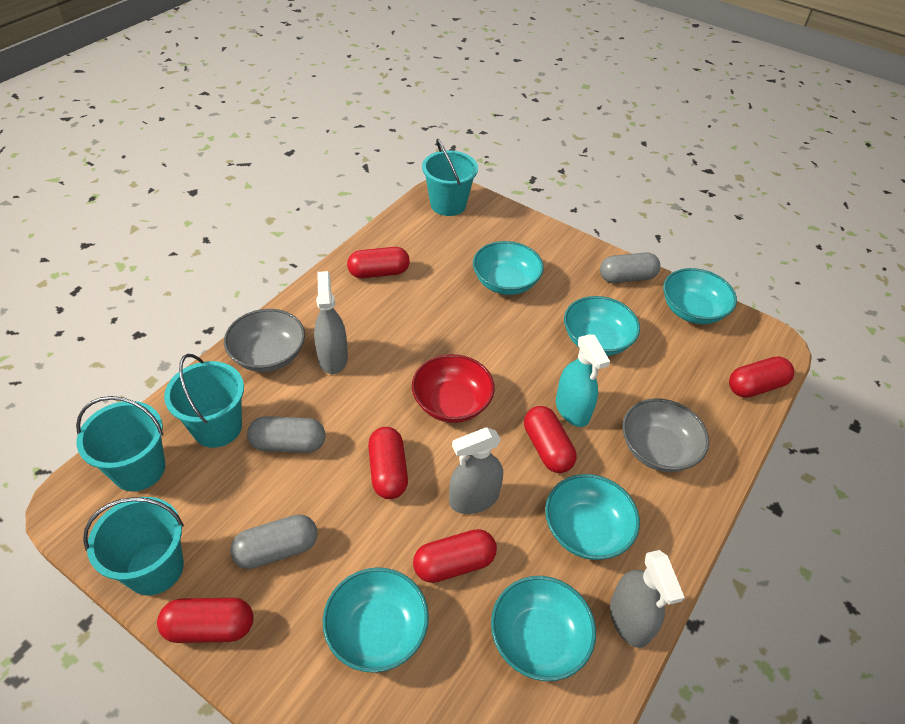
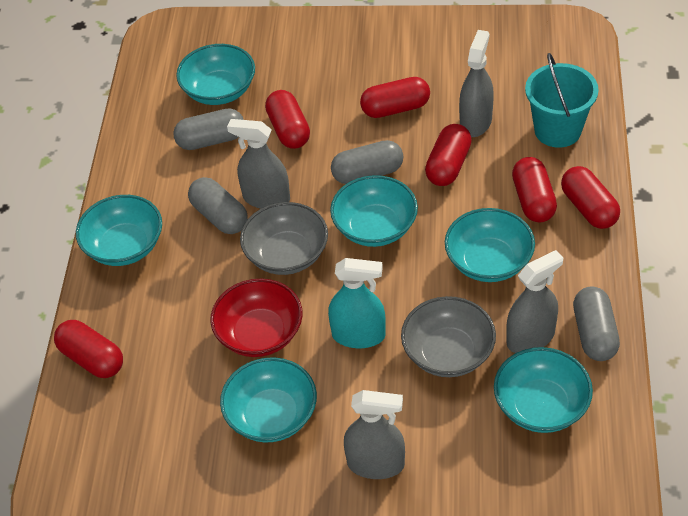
grey capsule: [230,514,318,569] [247,416,325,453] [600,252,660,283] = 3 -> [173,108,244,150] [188,177,248,234] [331,140,403,184] [573,287,620,361] = 4
grey spray bottle: [314,271,348,374] [449,427,503,514] [610,550,685,648] = 3 -> [227,119,290,209] [344,390,405,479] [459,30,494,137] [506,250,563,353] = 4
turquoise bucket: [76,396,165,492] [83,497,184,595] [164,354,244,448] [422,139,478,216] = 4 -> [525,53,599,148] = 1

